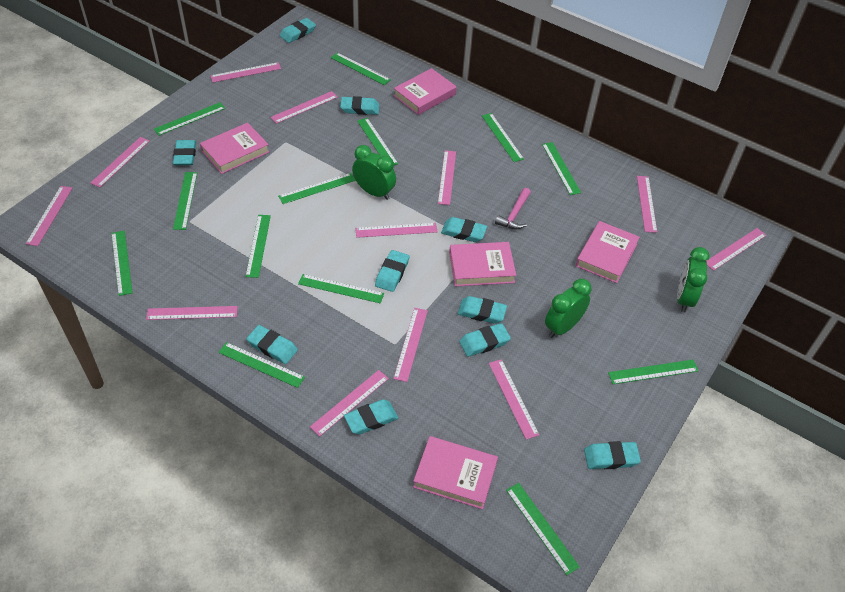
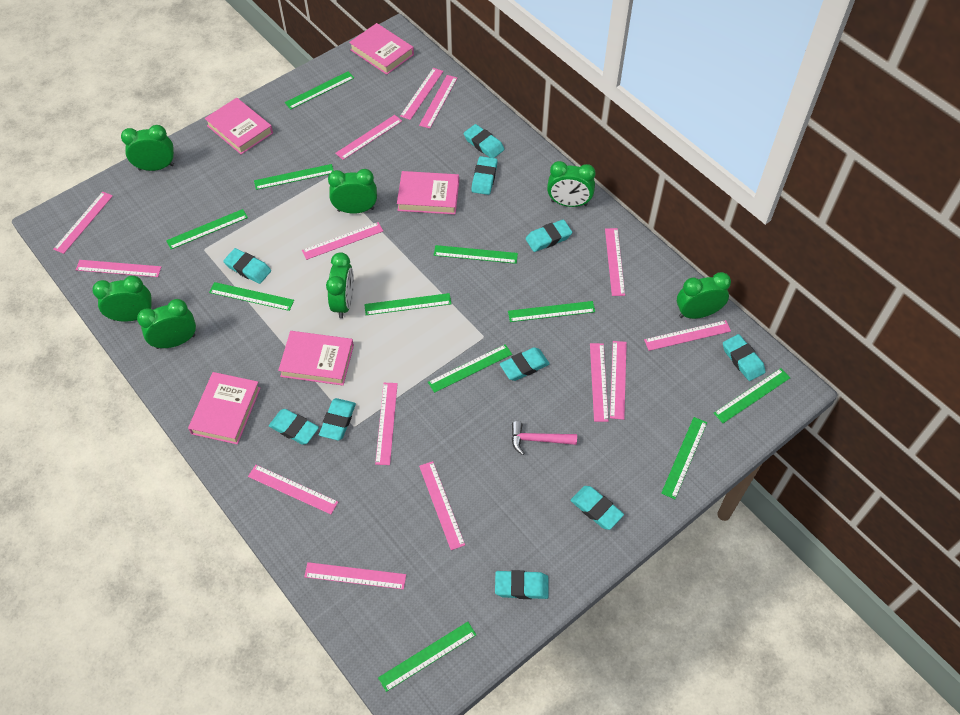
green clock: [352,145,396,200] [545,279,591,338] [677,247,710,312] = 3 -> [92,276,152,322] [121,125,174,171] [137,299,196,349] [326,252,354,318] [328,169,377,214] [547,161,595,207] [677,272,731,319] = 7
green ruler: [111,231,133,296] [154,102,226,136] [173,172,197,230] [218,342,305,388] [245,215,271,278] [278,173,356,204] [298,274,384,303] [331,52,391,85] [357,118,398,165] [482,113,524,162] [506,483,580,575] [542,142,581,195] [608,360,698,384] = 13 -> [166,209,248,249] [209,282,294,311] [254,164,334,190] [285,72,354,110] [364,293,451,315] [378,622,476,692] [428,344,512,393] [434,245,518,264] [508,301,595,322] [661,417,707,499] [714,368,790,423] = 11
pink ruler: [26,186,73,246] [90,137,150,187] [146,306,238,320] [210,62,281,83] [270,91,338,124] [310,370,389,436] [355,223,437,238] [393,308,428,382] [438,150,456,205] [489,359,539,439] [637,176,657,233] [706,228,767,271] = 12 -> [53,192,113,254] [76,260,161,277] [248,465,338,514] [302,222,383,260] [304,562,406,590] [335,115,402,160] [375,383,398,465] [400,68,443,120] [419,75,457,129] [419,461,465,550] [590,343,609,422] [605,228,625,296] [610,341,627,420] [644,320,731,351] = 14

